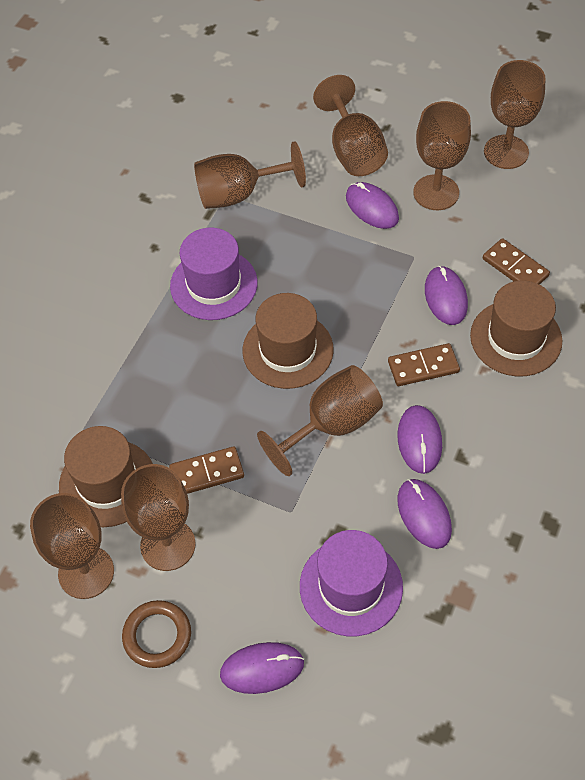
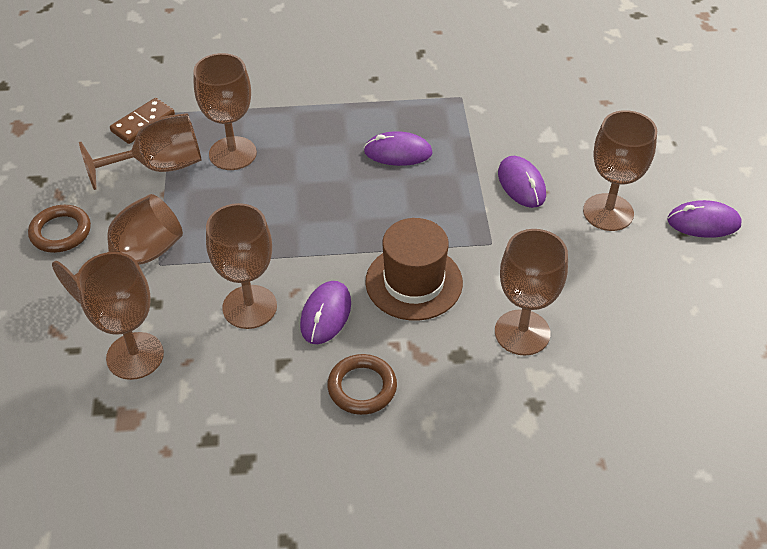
brown domino: [169,446,244,494] [388,343,460,386] [483,238,550,285] = 3 -> [110,98,175,144] = 1
brown hat: [59,426,153,527] [243,293,334,389] [470,281,562,376] = 3 -> [365,218,463,321] = 1
brown ring: [122,600,191,668] = 1 -> [28,205,91,253] [327,354,397,415] = 2
purple hat: [170,228,258,320] [300,530,403,636] = 2 -> none = 0
purple mouse: [220,642,304,694] [346,182,399,229] [397,405,442,474] [397,479,452,549] [425,266,468,325] = 5 -> [300,281,351,344] [364,131,433,166] [498,156,546,208] [667,200,742,238] = 4

